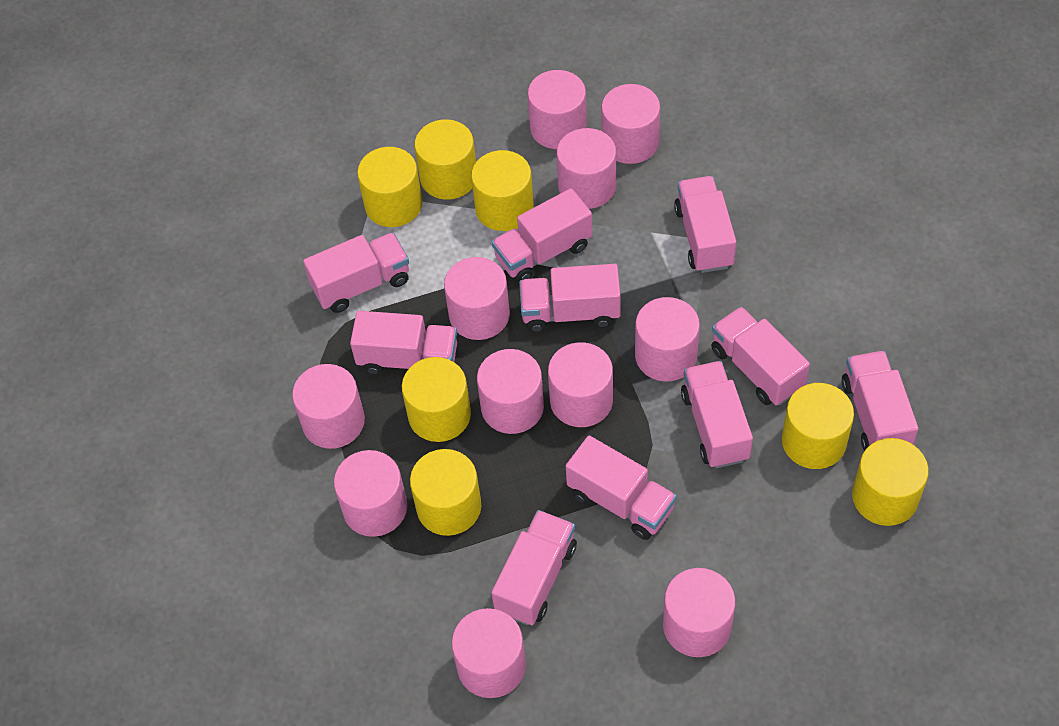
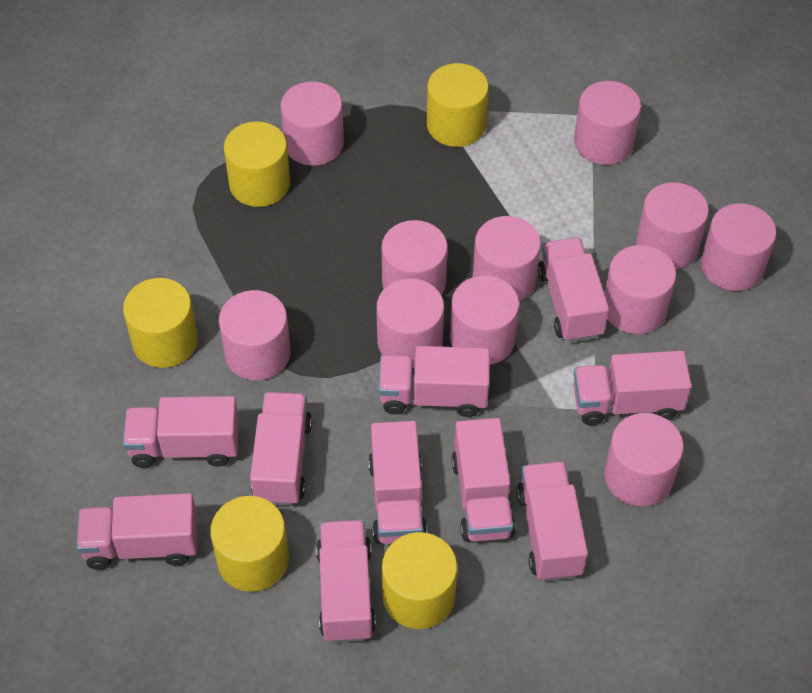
yellow cylinder: [357,147,423,227] [402,357,471,442] [410,449,481,536] [414,119,476,200] [471,150,534,231] [782,383,854,469] [852,438,929,526] = 7 -> [123,278,198,368] [210,496,289,592] [224,122,290,207] [382,532,457,629] [427,63,489,147] = 5

